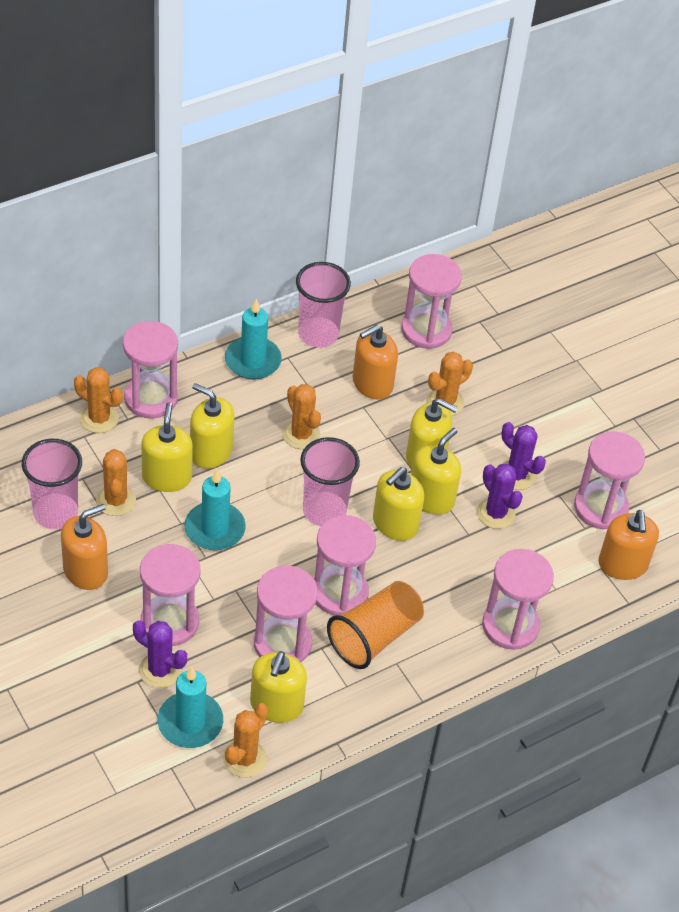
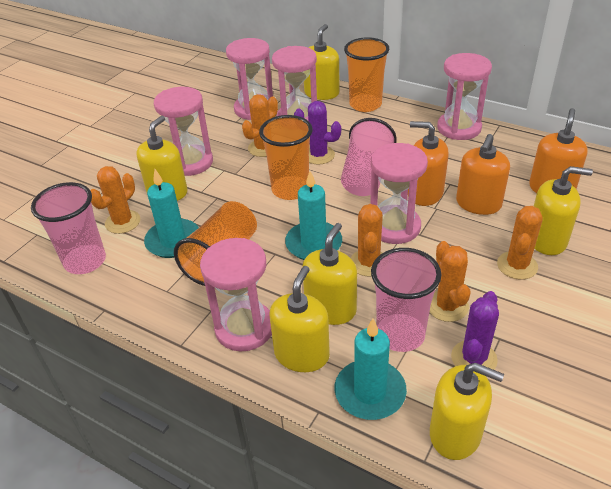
orange cup: [327,581,424,669] = 1 -> [174,201,257,286] [259,115,313,200] [344,37,389,112] = 3
pink hourglass: [123,321,178,419] [140,544,200,646] [254,566,318,662] [314,515,376,615] [401,254,462,349] [482,549,554,650] [574,431,645,530] = 7 -> [154,87,213,176] [200,238,272,351] [226,38,273,120] [272,46,317,120] [370,143,428,244] [437,53,492,140] = 6
purple cactus: [133,620,187,688] [477,464,523,529] [501,422,546,490] = 3 -> [294,101,341,165] [451,291,499,370] = 2

